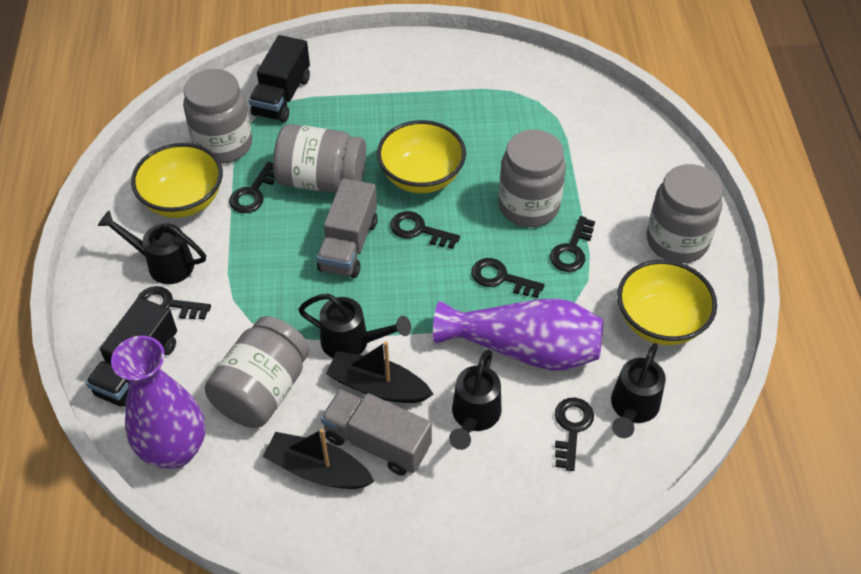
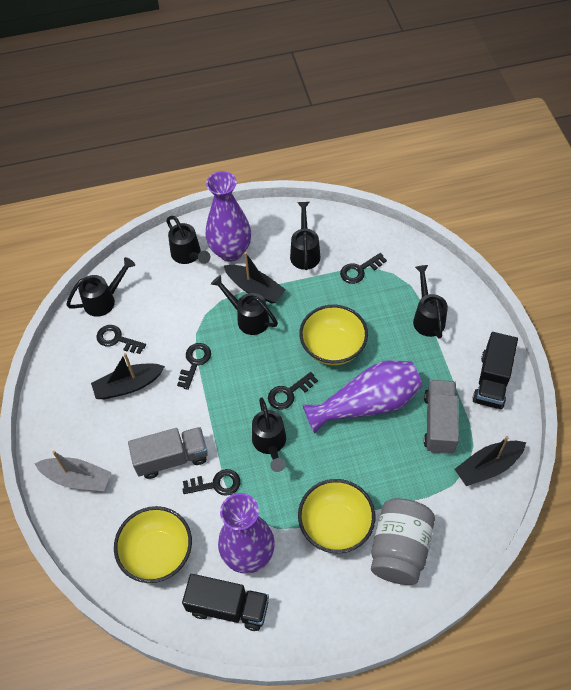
black boat: [262,429,374,489] [326,341,434,403] = 2 -> [91,353,165,399] [224,252,286,304] [455,436,526,486] = 3
black key: [137,286,211,320] [229,162,275,213] [390,211,460,249] [471,258,544,298] [550,216,595,272] [555,398,594,471] = 6 -> [96,325,146,354] [177,343,211,390] [182,469,240,496] [268,372,318,409] [340,253,387,284] = 5
black watering can: [98,210,206,284] [298,293,411,358] [449,349,501,450] [611,343,666,438] = 4 -> [66,257,135,317] [166,216,210,264] [211,275,278,335] [252,398,286,472] [290,202,320,270] [413,265,448,339] = 6
grey boat: none = 0 -> [35,451,111,491] = 1
grey jar: [183,69,252,164] [205,316,310,428] [273,124,366,193] [499,130,566,227] [647,164,723,263] = 5 -> [371,498,435,585] = 1
purple vase: [111,335,205,469] [433,298,603,370] = 2 -> [206,171,251,262] [218,493,275,574] [302,360,422,434] = 3

